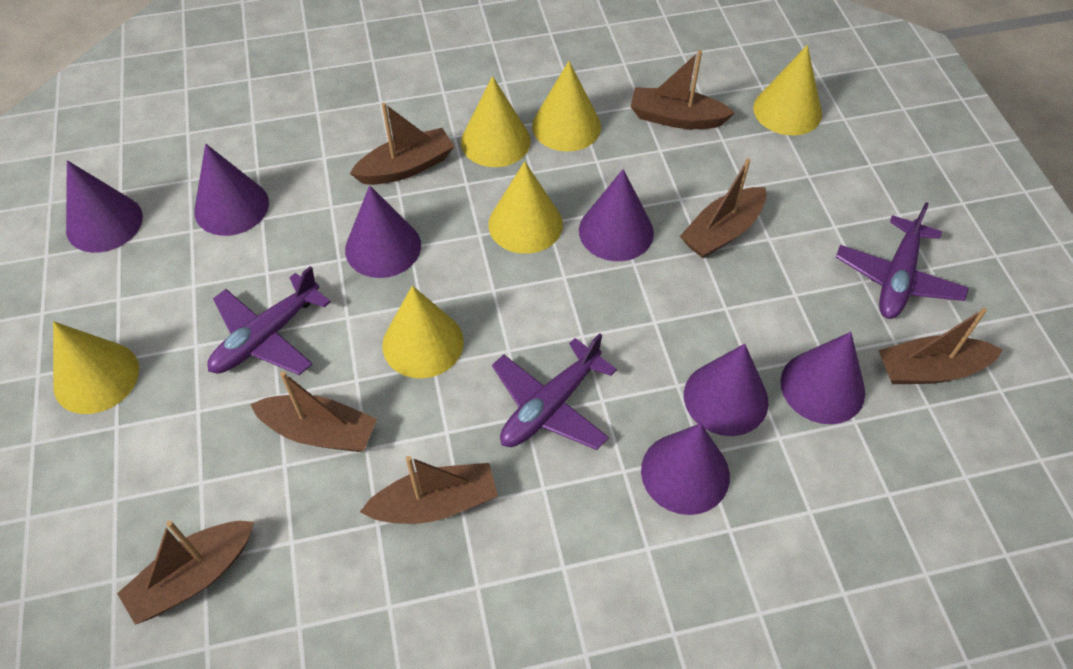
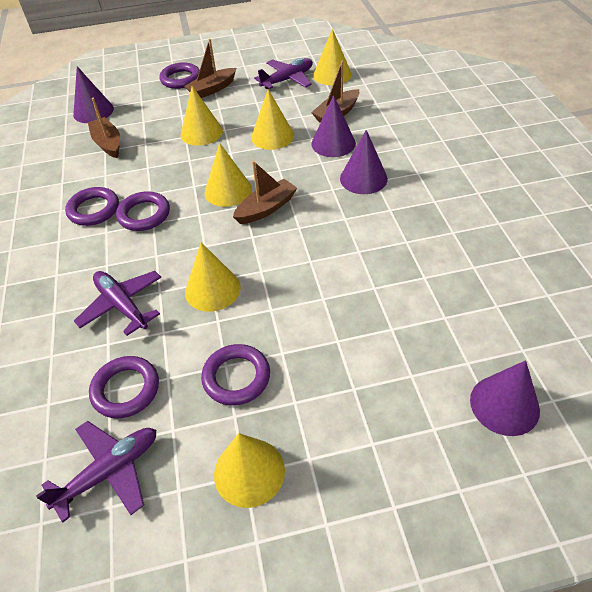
brown boat: [117,521,254,625] [250,371,377,452] [350,103,455,185] [360,456,498,524] [631,50,735,129] [680,159,766,258] [878,308,1003,384] = 7 -> [88,98,120,158] [184,39,236,98] [233,161,297,224] [311,61,359,123] = 4
purple cone: [66,160,143,253] [194,144,269,236] [345,185,421,278] [579,169,654,261] [641,423,730,515] [684,344,769,436] [781,332,865,424] = 7 -> [73,66,114,123] [311,95,356,157] [340,130,388,194] [470,360,540,436] = 4
purple ring: none = 0 -> [65,187,119,226] [89,356,159,418] [116,191,170,231] [159,62,200,89] [201,344,270,405] = 5

